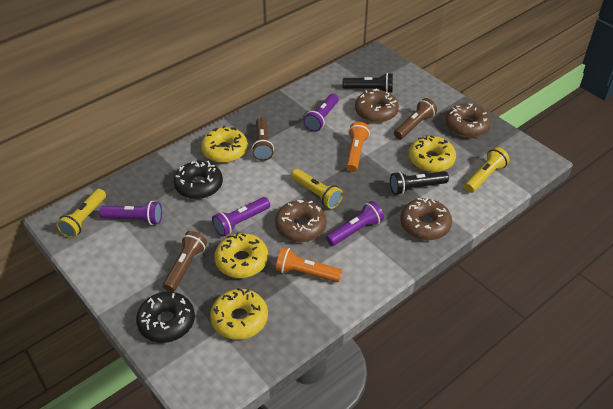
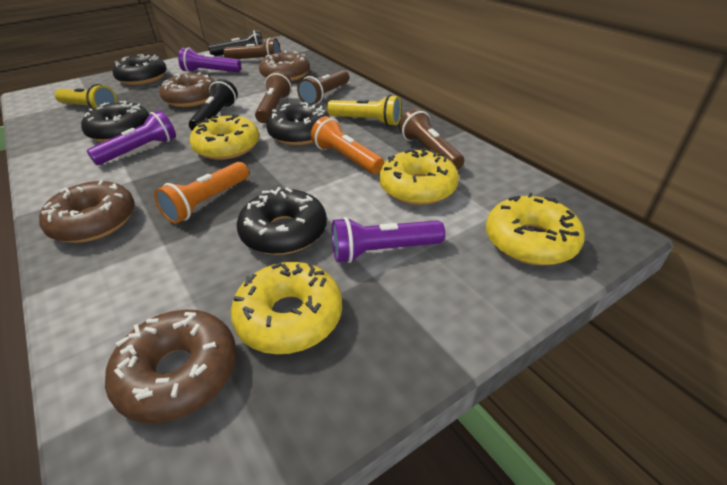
black donut: [136,292,195,343] [174,161,223,199] = 2 -> [81,101,149,142] [113,54,167,85] [237,187,327,255] [266,102,330,145] = 4
brown flashlight: [163,231,207,292] [252,117,274,161] [394,98,437,139] = 3 -> [223,38,281,59] [255,71,292,123] [297,70,349,105] [399,108,464,170] = 4
purple flashlight: [99,201,162,225] [212,197,270,237] [303,94,339,132] [326,201,384,246] = 4 -> [87,110,176,165] [178,47,241,73] [332,217,445,263] = 3
yellow flashlight: [56,189,106,238] [291,169,343,209] [464,147,510,193] = 3 -> [55,84,117,109] [327,94,401,126] = 2

